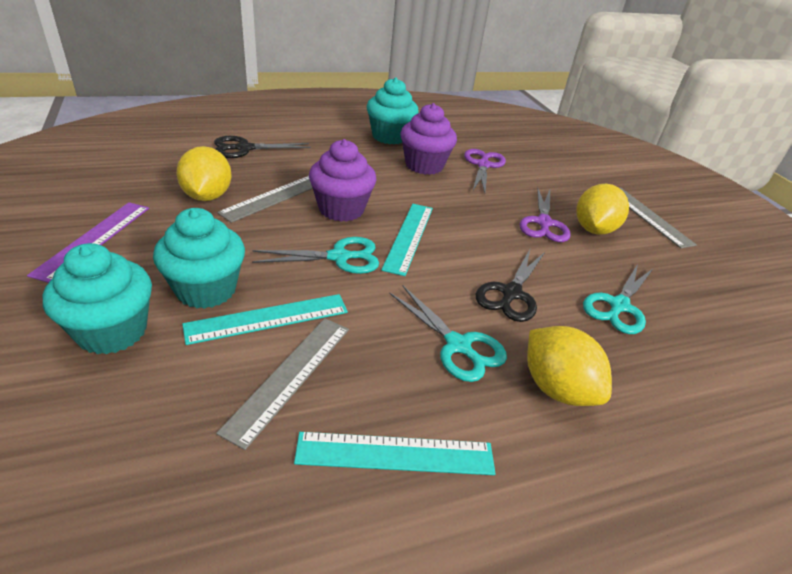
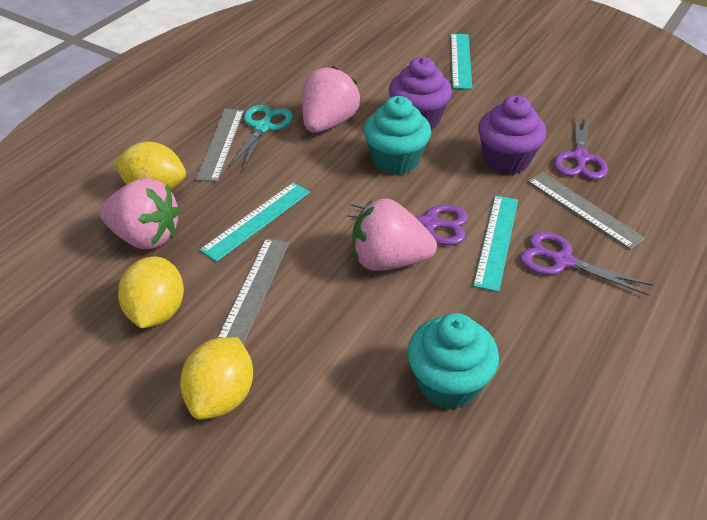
black scissors: [214,136,311,158] [476,250,545,322] = 2 -> none = 0
pink strawberry: none = 0 -> [100,178,180,249] [302,66,360,133] [353,199,437,271] = 3
purple ruler: [27,202,149,283] = 1 -> none = 0
purple scissors: [464,149,506,193] [519,187,571,242] = 2 -> [347,204,468,245] [520,232,652,296] [554,114,608,180] = 3
turquoise cupcake: [43,243,152,355] [153,208,245,309] [366,77,419,144] = 3 -> [364,96,431,175] [407,313,499,409] = 2
turquoise scissors: [252,237,379,274] [389,286,507,382] [583,264,653,334] = 3 -> [229,105,293,170] = 1

